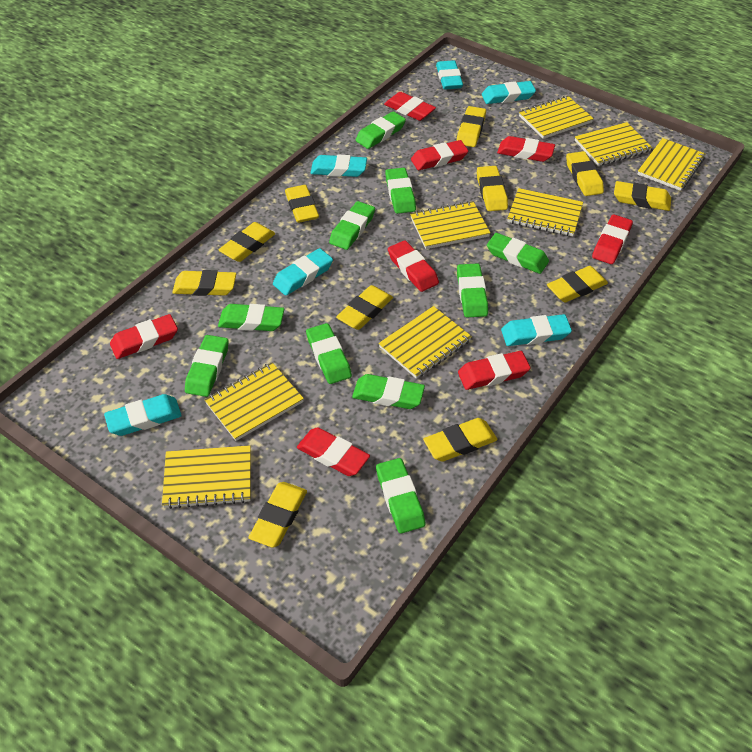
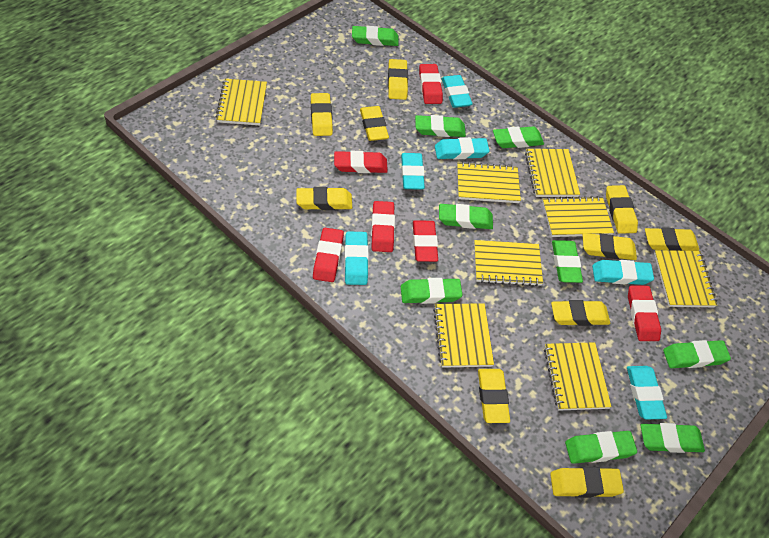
green eraser: [185,335,228,397] [218,304,285,331] [306,323,352,384] [329,201,375,250] [352,374,425,409] [356,111,406,149] [376,458,425,534] [385,168,416,214] [457,263,488,317] [487,233,549,274] = 10 -> [352,26,398,46] [401,278,462,304] [415,115,466,137] [439,204,493,229] [493,126,544,148] [552,240,583,283] [565,431,637,464] [641,423,705,453] [663,340,731,368] = 9
red eraser: [110,314,178,359] [297,427,370,476] [384,92,436,121] [388,240,439,292] [411,140,468,170] [458,351,530,390] [497,136,555,162] [592,215,633,264] = 8 -> [313,228,344,282] [334,151,388,173] [371,201,395,252] [413,220,438,262] [419,64,443,104] [628,285,661,341] = 6
yellow eraser: [172,270,236,296] [218,222,275,262] [248,482,307,548] [285,185,319,223] [336,285,393,330] [423,418,498,462] [456,106,486,147] [477,166,508,211] [547,266,608,302] [566,151,604,196] [614,181,671,211] = 11 -> [296,187,352,210] [311,93,333,136] [360,106,389,141] [388,59,408,100] [478,369,510,423] [550,467,624,498] [551,300,610,326] [582,233,637,260] [606,185,638,234] [645,227,699,251] = 10

